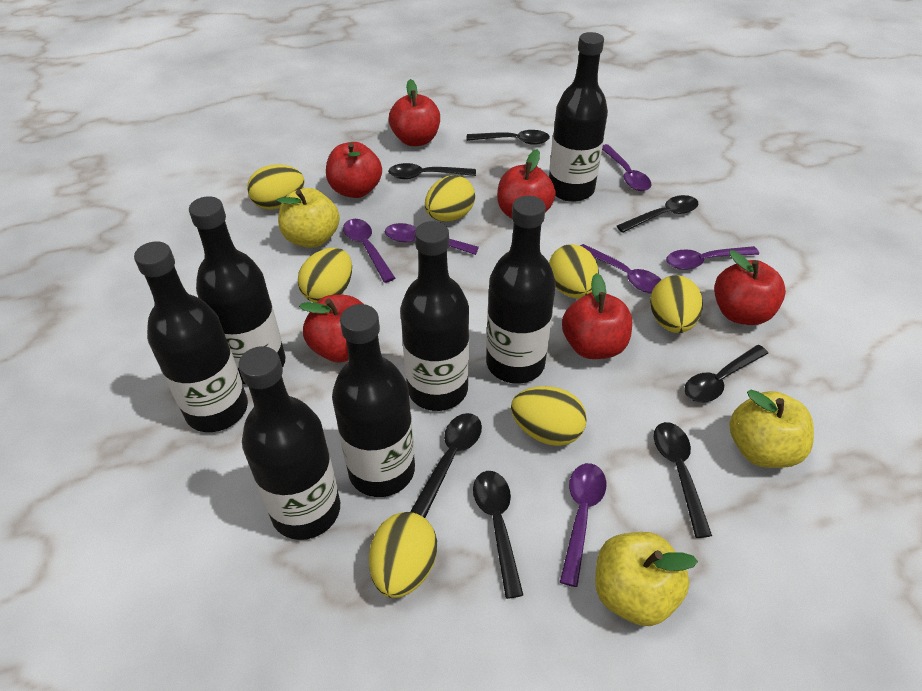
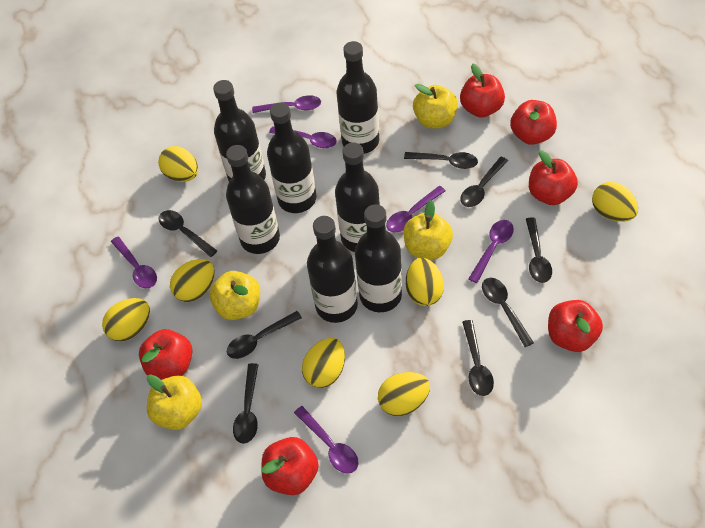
black spoon: [388,163,476,179] [410,413,482,518] [467,130,550,145] [473,471,523,599] [617,195,698,233] [654,422,712,538] [684,345,768,402] = 7 -> [158,210,217,257] [227,311,302,359] [233,363,259,444] [404,152,478,169] [460,157,508,207] [462,320,494,396] [482,278,534,347] [526,217,552,283] = 8
yellow apple: [277,188,340,248] [595,532,698,626] [730,390,814,468] = 3 -> [146,374,202,430] [209,271,260,320] [403,200,453,260] [413,84,458,129] = 4

